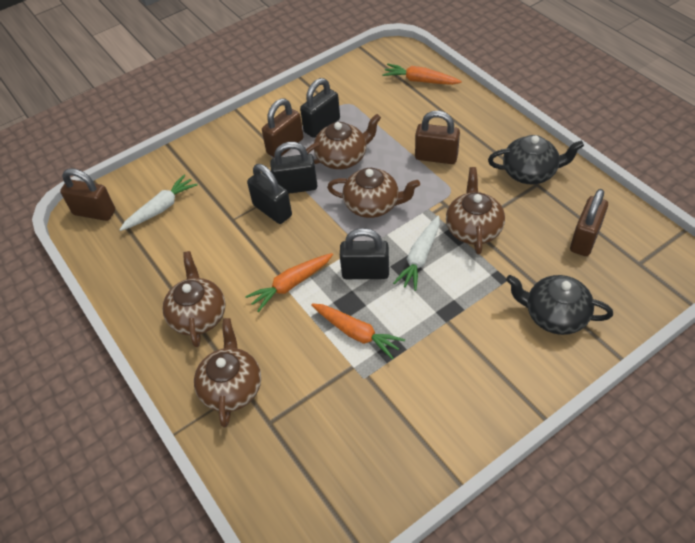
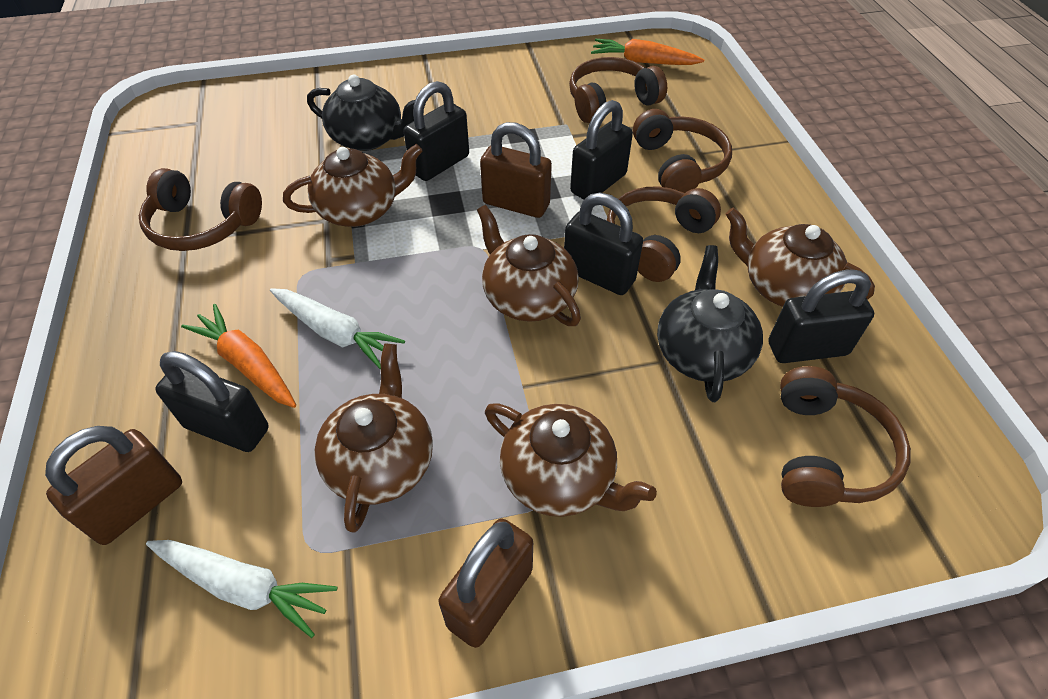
black padlock: [247,164,292,224] [270,142,318,194] [300,78,340,138] [340,228,389,279] = 4 -> [155,351,269,452] [403,81,469,181] [564,193,643,295] [570,100,633,200] [768,270,874,363] = 5
brown headphones: none = 0 -> [139,168,262,251] [569,57,667,123] [606,187,721,282] [633,109,732,193] [780,366,911,507] = 5
brown padlock: [60,169,115,221] [262,99,304,158] [415,111,460,164] [570,189,608,256] = 4 -> [45,426,182,545] [439,518,533,648] [480,122,552,218] = 3
orange carrot: [245,253,333,312] [311,303,405,359] [382,64,462,85] = 3 -> [181,304,296,408] [591,39,704,65] = 2

